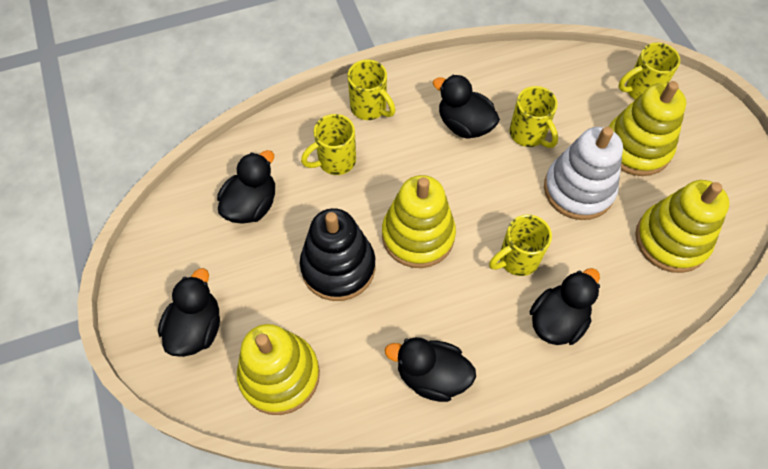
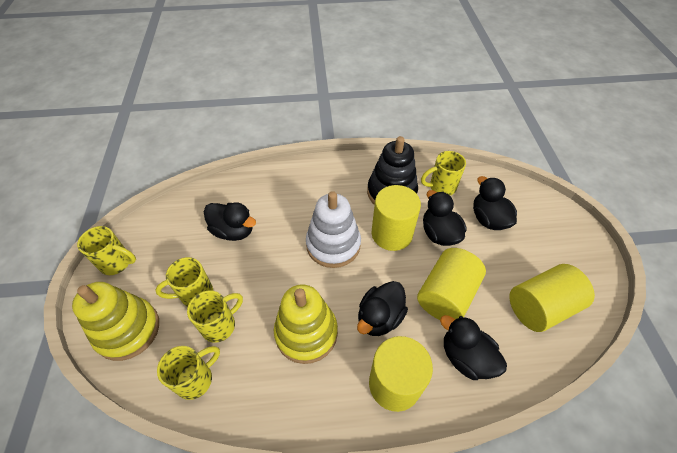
yellow cylinder: none = 0 -> [369,336,433,412] [372,185,421,251] [417,248,486,320] [509,264,595,332] = 4
yellow stacking toy: [237,324,320,415] [382,175,456,268] [609,81,686,176] [635,180,729,273] = 4 -> [72,282,159,361] [274,284,338,364] = 2

